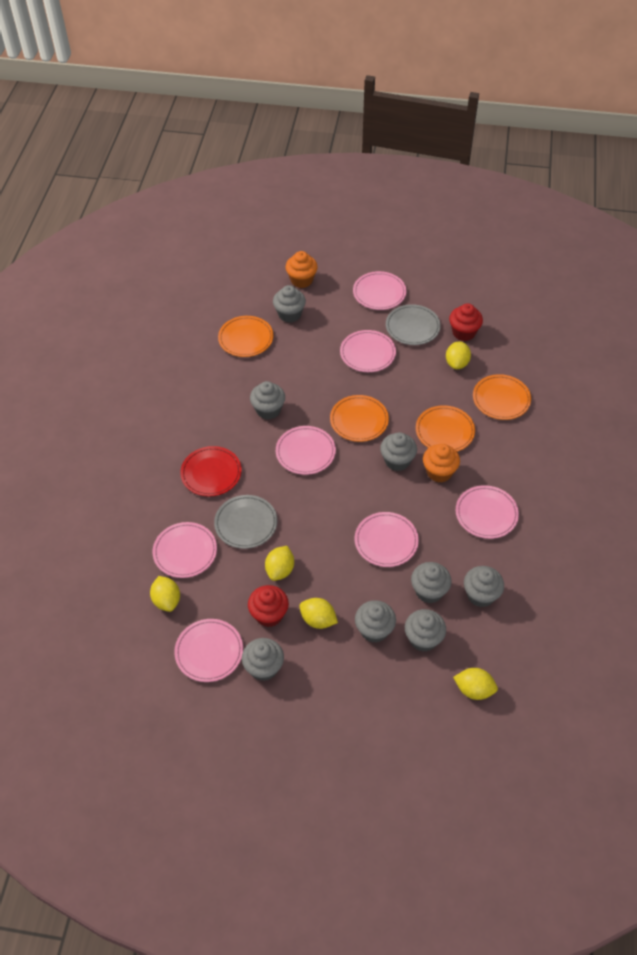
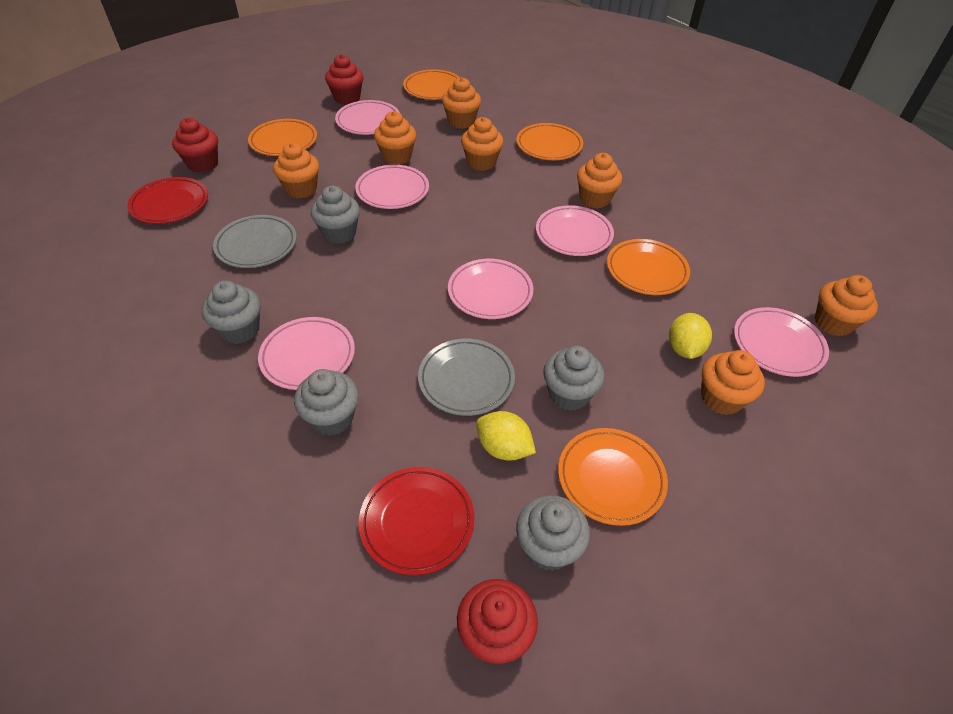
grey cupcake: [242,638,284,681] [250,381,285,420] [273,285,306,323] [355,600,396,643] [380,432,417,471] [405,609,446,652] [411,562,452,603] [464,566,504,607] = 8 -> [202,281,261,344] [294,369,359,436] [311,186,360,244] [516,495,590,571] [543,346,605,411] = 5
orange cupcake: [285,251,318,288] [423,444,460,482] = 2 -> [273,143,319,198] [374,111,417,165] [442,77,481,129] [461,117,504,171] [577,153,622,208] [701,350,765,415] [815,275,878,336] = 7
orange plate: [218,316,273,357] [330,395,389,442] [416,405,475,452] [473,374,531,420] = 4 -> [248,119,317,156] [403,69,460,100] [516,123,583,160] [558,428,668,526] [607,239,690,295] = 5
pink plate: [153,522,217,578] [174,619,243,682] [276,426,336,475] [340,330,396,372] [353,271,406,310] [355,512,419,567] [456,485,519,539] = 7 -> [258,317,355,390] [335,100,400,135] [355,165,429,209] [448,259,534,319] [536,205,614,256] [734,307,829,377] = 6
red cupcake: [248,585,289,627] [449,303,483,341] = 2 -> [172,118,218,172] [325,54,364,105] [457,579,538,664] = 3
red plate: [180,446,242,497] = 1 -> [127,177,208,224] [359,467,475,576] = 2
yellow lemon: [150,576,180,612] [265,546,294,581] [299,598,338,629] [446,341,471,369] [453,668,498,700] = 5 -> [476,411,536,461] [669,313,712,359] = 2

